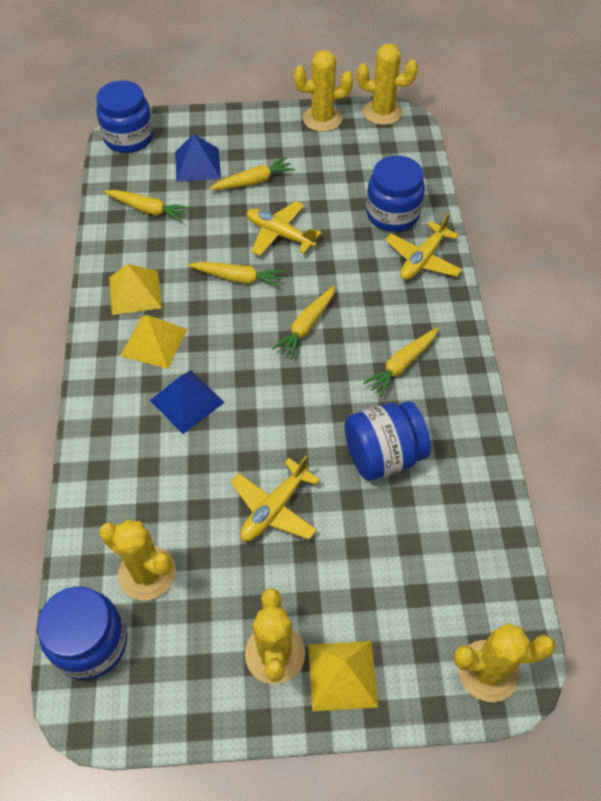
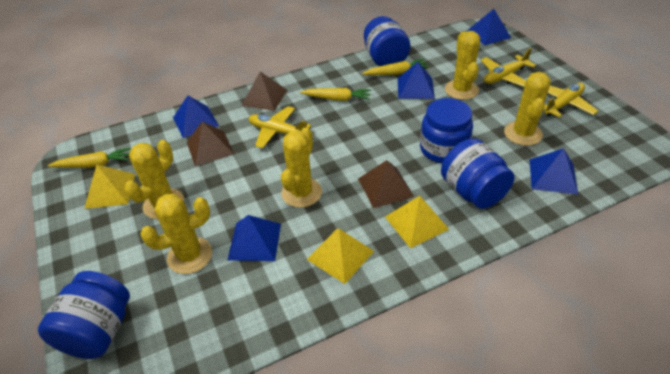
blue pyramid: [149,370,225,434] [175,134,221,182] = 2 -> [173,95,219,138] [228,215,281,261] [398,62,435,99] [467,9,511,45] [529,148,578,195] = 5
brown pyramid: none = 0 -> [187,121,234,166] [241,71,287,111] [358,160,414,208] = 3
yellow carrot: [104,190,190,222] [188,262,284,288] [209,157,295,190] [272,286,335,359] [363,328,438,397] = 5 -> [48,148,130,168] [300,88,371,101] [362,59,429,75] = 3

